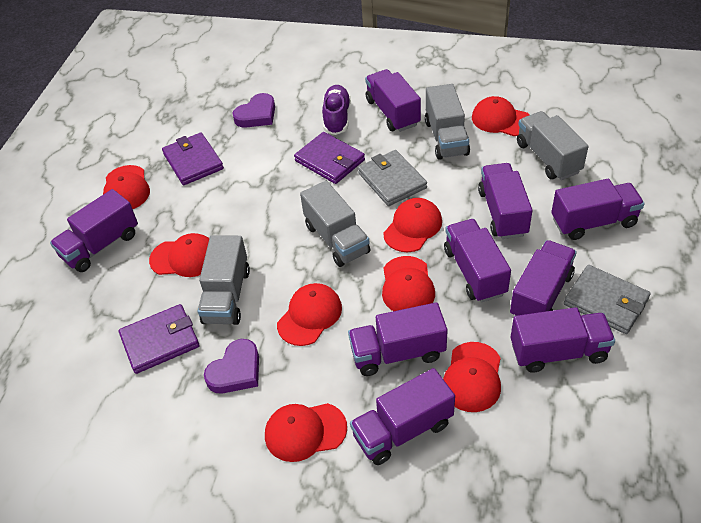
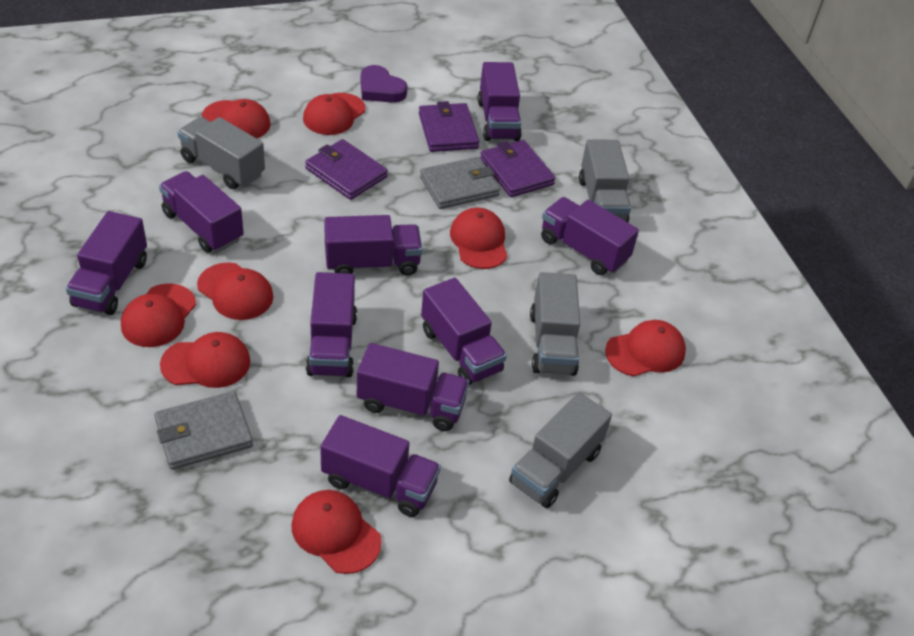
purple heart: [204,339,259,393] [232,93,275,128] = 2 -> [361,65,407,103] = 1
purple shoe: [322,85,351,135] = 1 -> none = 0

